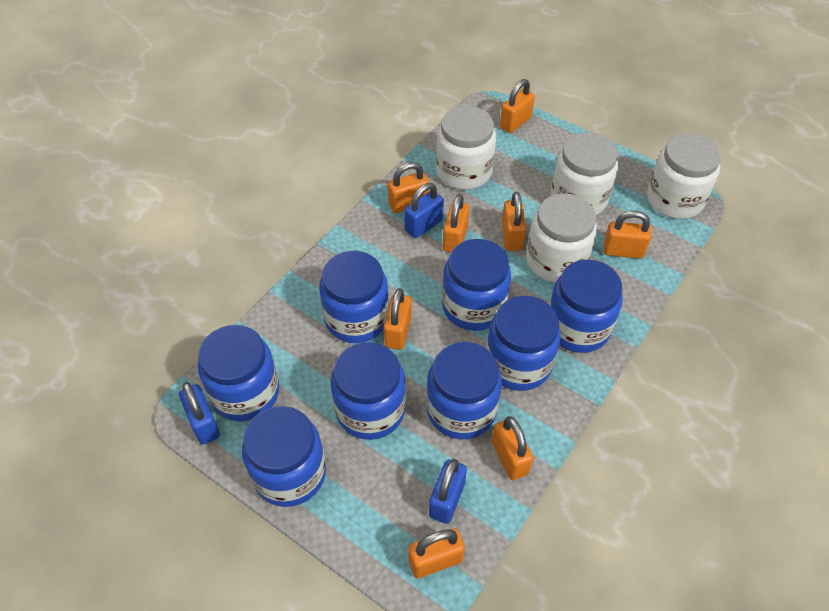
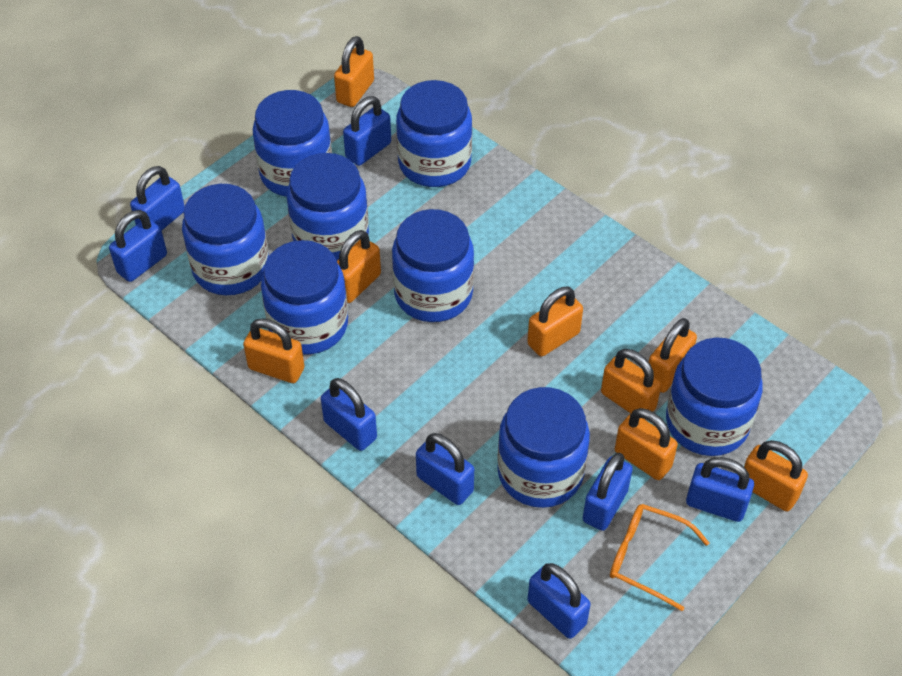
blue padlock: [179,382,220,444] [404,183,444,238] [429,459,467,524] = 3 -> [109,210,167,282] [130,166,185,230] [321,378,377,451] [343,96,391,166] [416,433,474,505] [528,563,591,639] [583,453,633,531] [686,457,754,522] = 8
orange glasses: none = 0 -> [610,504,709,611] = 1
white jar: [436,106,496,190] [526,193,597,282] [551,132,618,215] [647,133,721,219] = 4 -> none = 0

